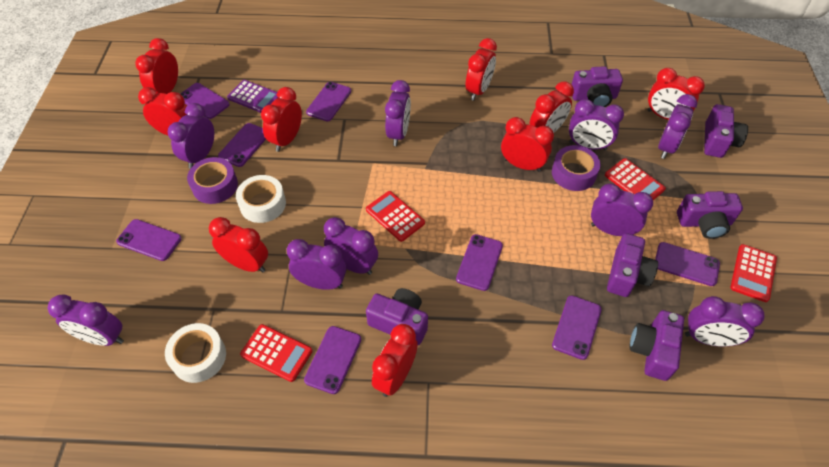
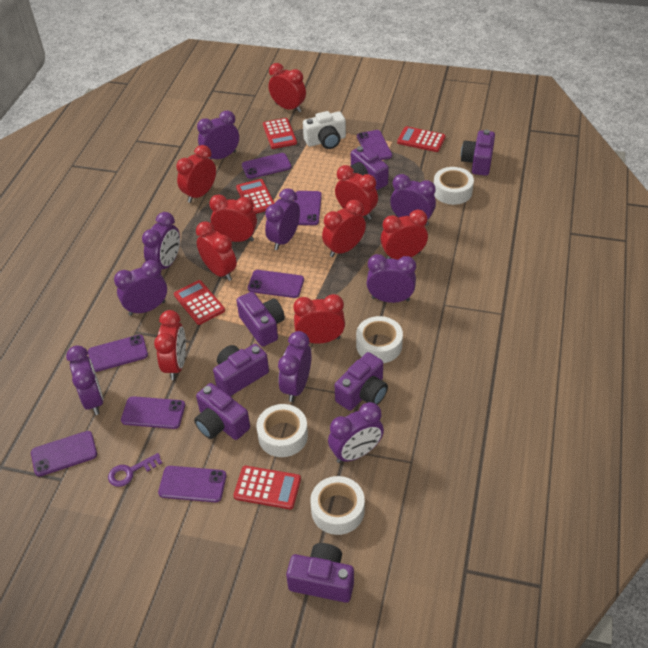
purple calculator: [227,80,279,113] = 1 -> none = 0
purple camera: [366,288,428,346] [572,66,623,107] [607,233,658,297] [630,310,684,381] [677,191,743,239] [704,104,748,158] = 6 -> [194,383,250,440] [213,344,269,396] [236,292,285,347] [286,543,354,603] [335,352,388,411] [350,146,389,190] [461,130,495,176] = 7
purple key: none = 0 -> [108,453,162,487] = 1
purple tape: [187,157,238,204] [552,145,601,191] = 2 -> none = 0
red calculator: [240,324,313,382] [366,191,425,242] [605,158,666,200] [730,244,777,302] = 4 -> [174,280,225,325] [233,466,301,509] [236,179,274,214] [263,118,297,149] [397,126,446,152] = 5
white camera: none = 0 -> [303,111,346,149] = 1
white tape: [165,323,226,383] [236,175,286,223] = 2 -> [256,404,308,457] [310,476,365,535] [356,316,403,363] [434,167,474,205] = 4

